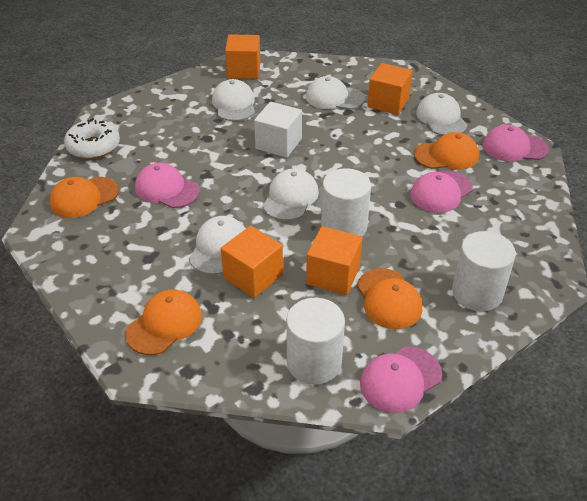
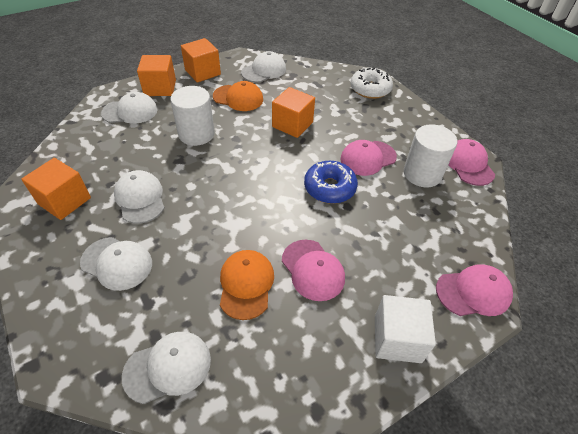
blue donut: none = 0 -> [304,161,358,204] = 1
orange cap: [49,177,119,218] [125,289,202,355] [357,268,422,329] [414,132,479,170] = 4 -> [213,81,263,111] [220,250,274,320] = 2
white cylinder: [286,298,345,385] [321,168,371,236] [452,231,516,311] = 3 -> [170,86,215,146] [403,124,457,187] = 2

